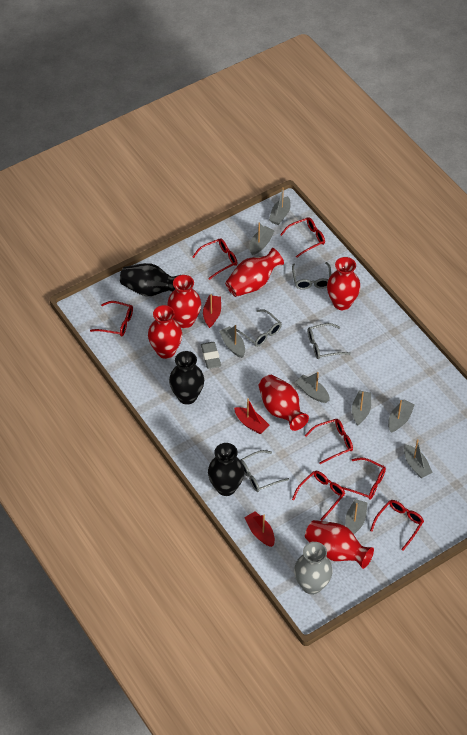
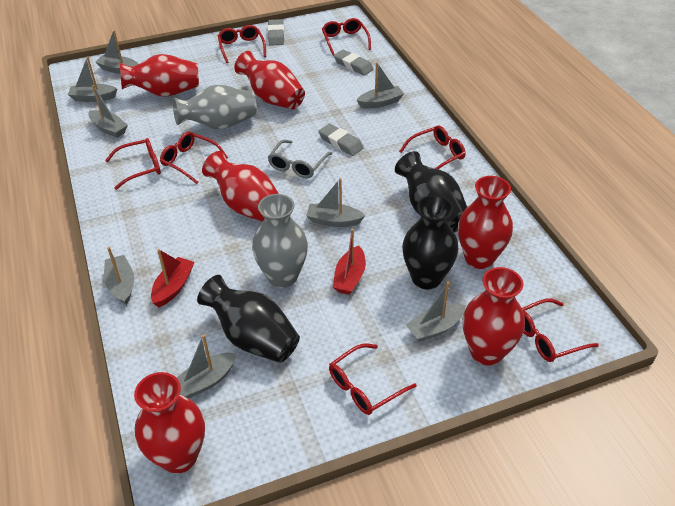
grey eraser: [201,342,221,369] = 1 -> [268,19,284,46] [318,124,364,156] [333,49,374,76] = 3
grey glasses: [236,309,282,347] [240,450,289,492] [292,262,331,290] [308,323,351,359] = 4 -> [268,140,332,178] = 1
grey vase: [294,542,333,595] = 1 -> [173,85,257,129] [252,194,308,288] = 2
red boat: [203,294,221,328] [234,398,270,434] [244,511,275,547] = 3 -> [151,249,194,307] [333,229,366,295] = 2

